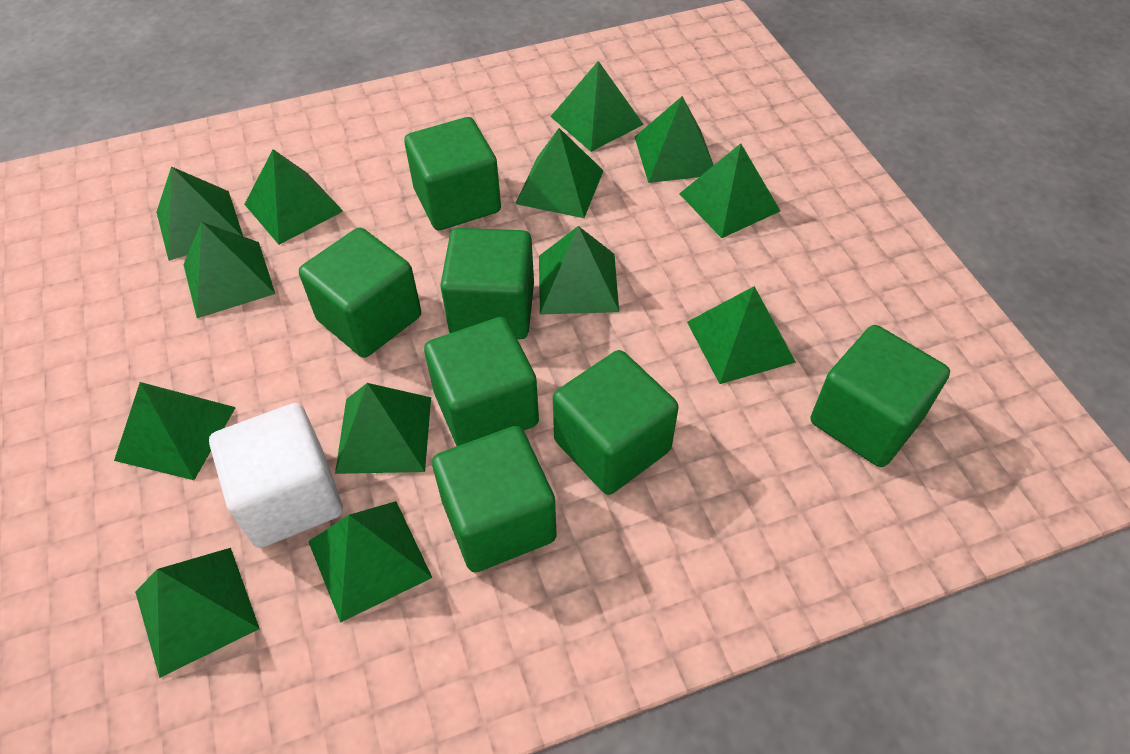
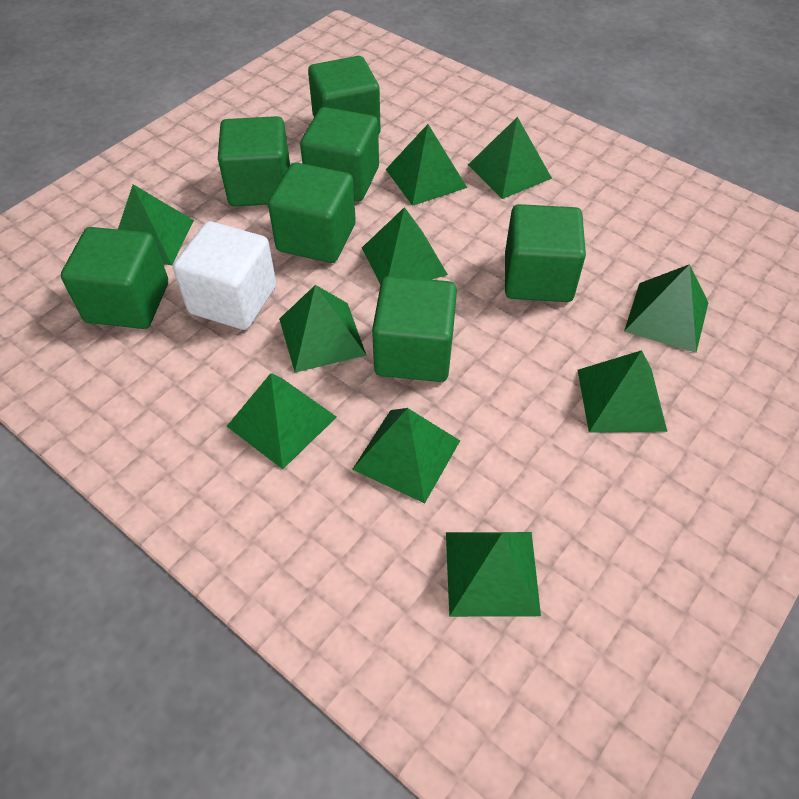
green pyramid: [114,382,236,480] [135,548,260,678] [156,166,243,261] [183,222,275,318] [244,149,343,245] [308,501,432,623] [335,383,431,474] [515,128,604,218] [539,226,619,314] [550,61,644,152] [635,96,714,183] [679,143,780,238] [687,286,796,384] = 13 -> [118,184,194,265] [227,373,337,469] [279,285,366,373] [352,408,460,503] [362,207,448,285] [386,124,467,206] [446,532,541,617] [468,117,552,199] [577,350,667,433] [624,264,709,353] = 10

